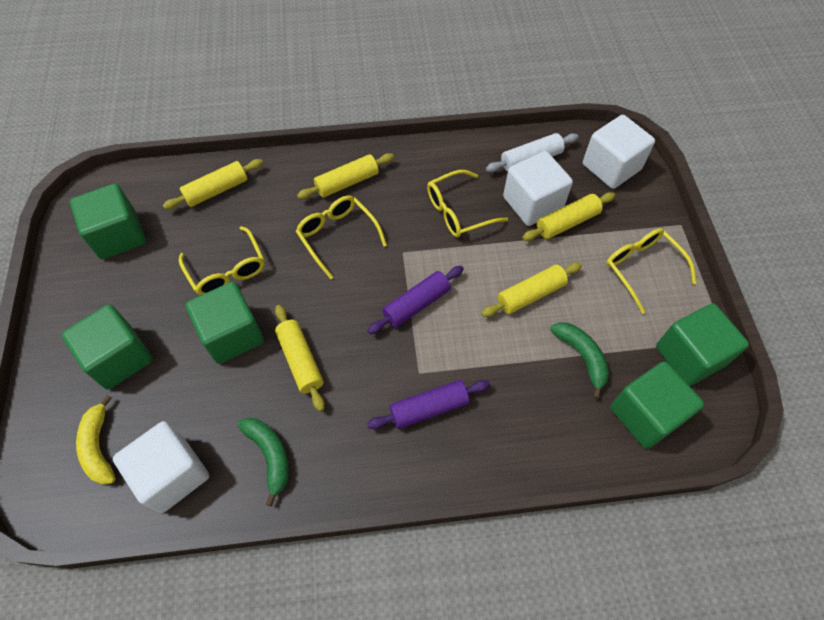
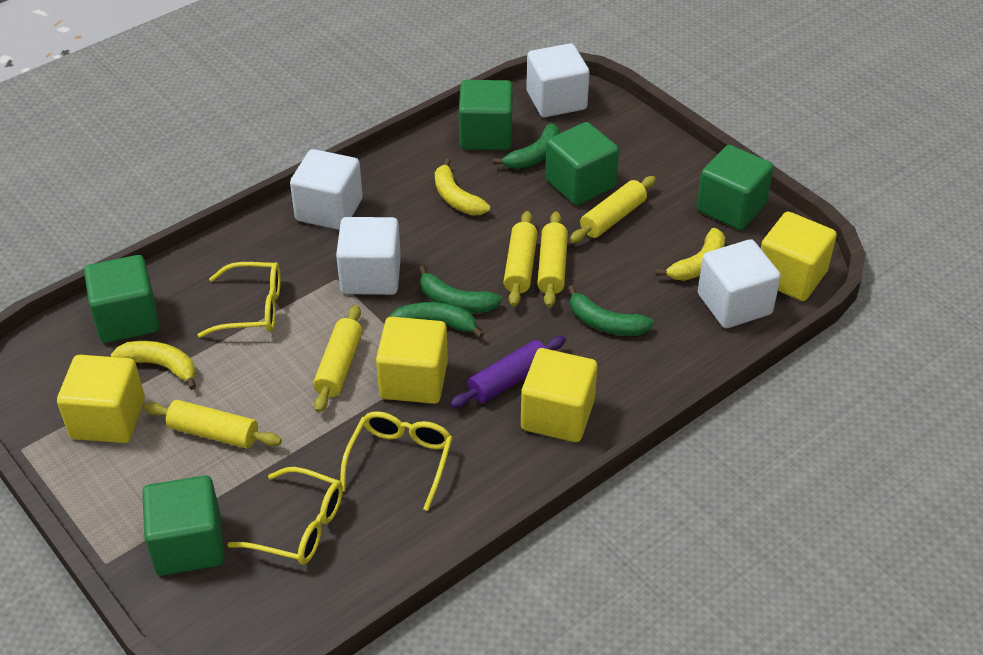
green banana: [238,418,289,507] [550,322,609,399] = 2 -> [390,302,484,338] [418,266,502,313] [493,123,560,169] [568,285,654,336] = 4
purple rolling pin: [367,266,464,334] [367,380,490,429] = 2 -> [450,336,566,408] = 1
white cube: [113,421,209,513] [503,151,573,226] [583,115,655,189] = 3 -> [290,149,363,230] [336,217,401,295] [526,43,590,117] [698,239,781,328] = 4
white rolling pin: [486,133,579,172] = 1 -> none = 0
yellow banana: [76,395,116,485] = 1 -> [111,341,196,390] [435,158,490,215] [655,228,725,281] = 3
yellow cube: none = 0 -> [57,355,145,443] [376,317,448,404] [521,348,597,442] [761,211,837,301] = 4
yellow glasses: [179,226,265,296] [296,196,387,279] [427,170,508,237] [606,228,697,314] = 4 -> [198,262,281,338] [227,467,343,565] [340,411,453,511] = 3

